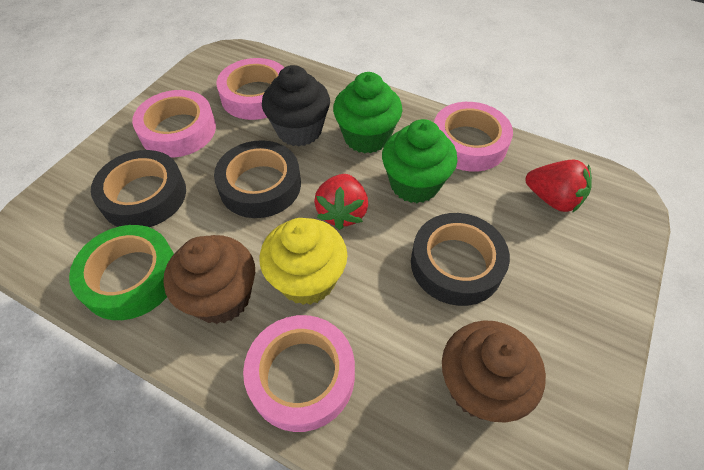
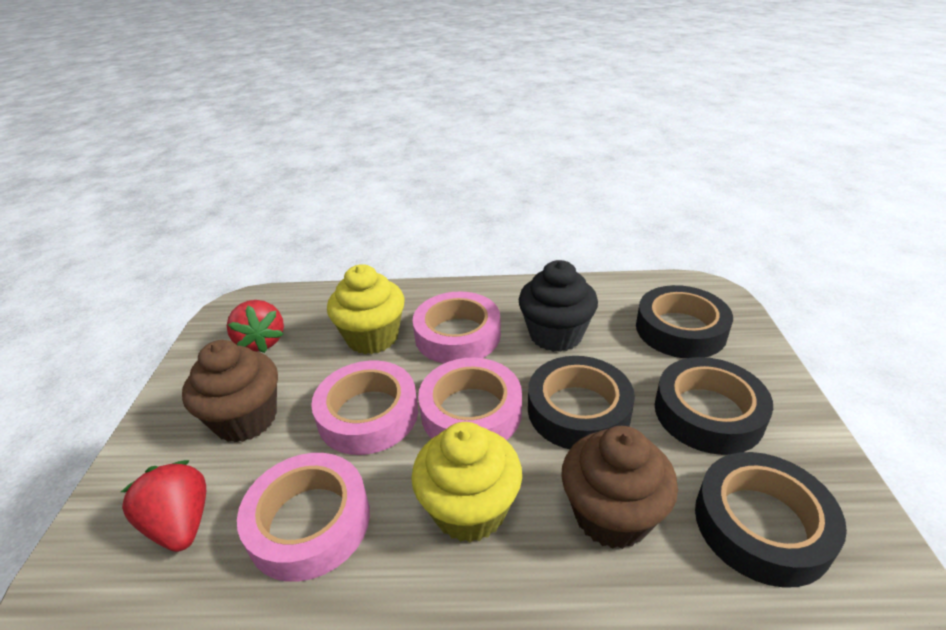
black tape: [91,150,186,227] [214,140,301,218] [411,213,510,306] = 3 -> [528,356,635,449] [636,285,733,359] [655,357,773,455] [695,452,847,588] = 4
green cupcake: [333,72,402,153] [382,119,457,203] = 2 -> none = 0
green tape: [69,225,174,320] = 1 -> none = 0
yellow cupcake: [260,218,347,305] = 1 -> [327,264,405,354] [411,422,522,542] = 2

